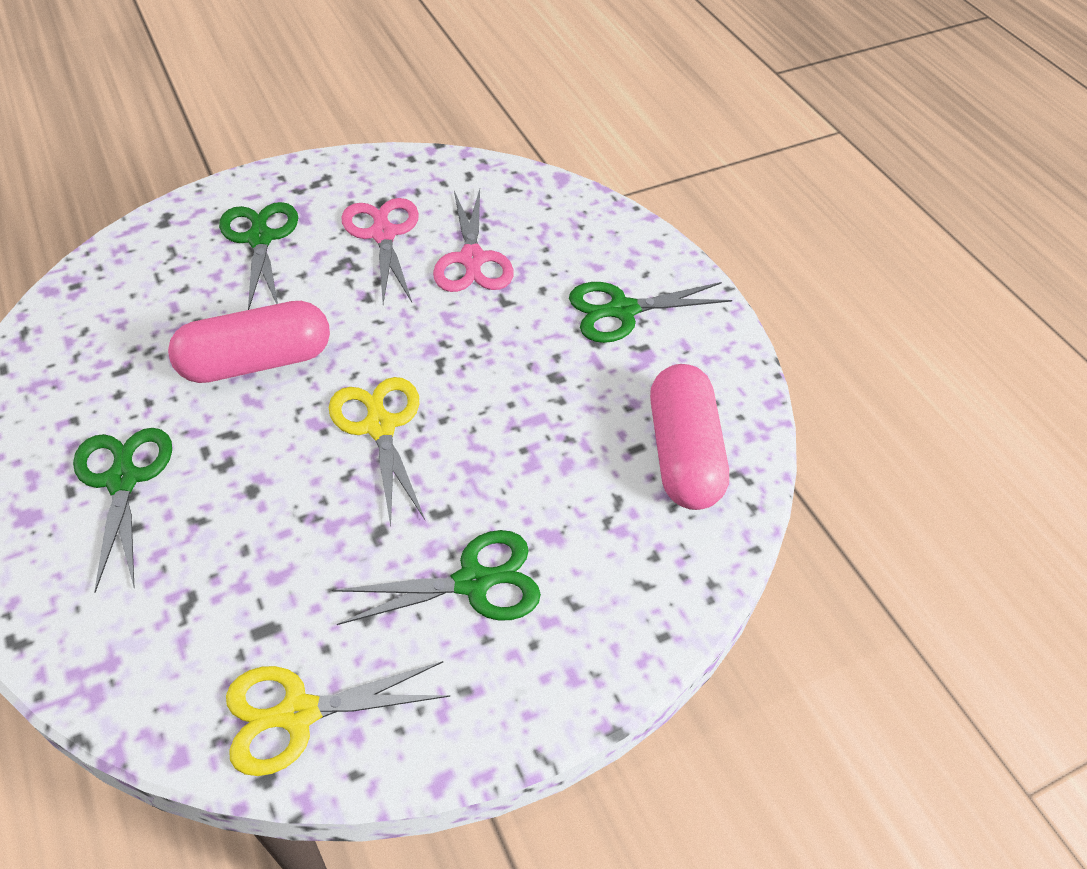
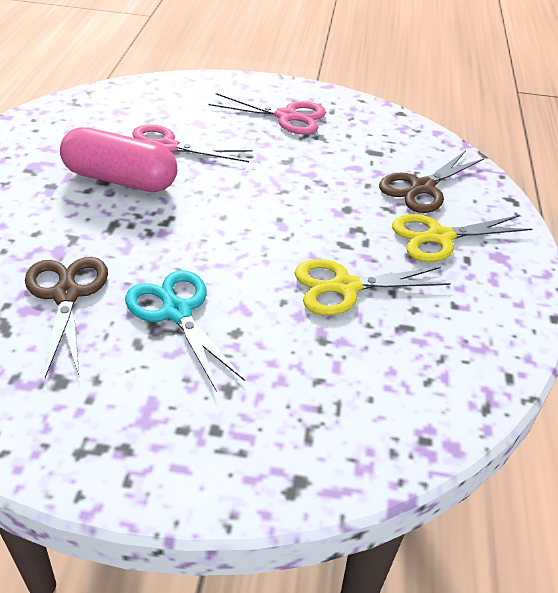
brown scissors: none = 0 -> [25,257,108,378] [379,150,484,213] = 2
green scissors: [73,428,172,593] [219,202,298,310] [332,530,541,625] [569,282,732,343] = 4 -> none = 0
pink capsule: [168,301,330,383] [650,364,729,510] = 2 -> [60,127,177,192] = 1
turquoise scissors: none = 0 -> [125,270,245,392] = 1

